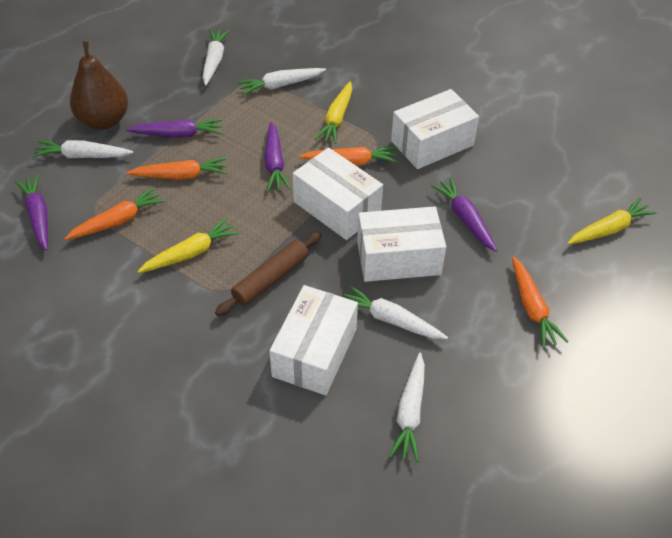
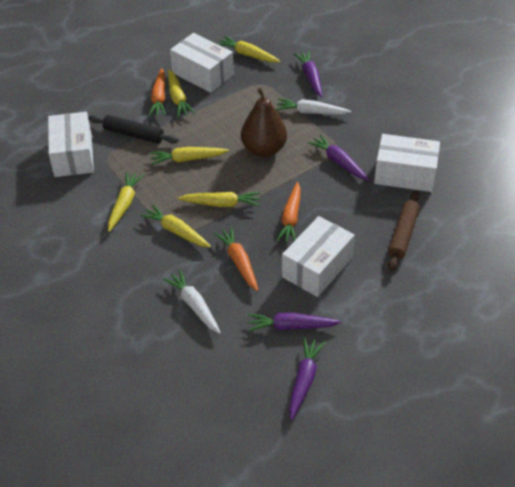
black rolling pin: none = 0 -> [89,115,179,144] = 1
orange carrot: [64,187,165,240] [126,157,228,180] [299,146,398,165] [512,256,568,348] = 4 -> [148,68,166,116] [214,227,258,291] [277,182,301,243] = 3
white carrot: [33,140,133,158] [203,29,230,86] [237,68,326,96] [343,285,448,339] [389,353,425,463] = 5 -> [163,270,221,334] [275,98,351,115] = 2
yellow carrot: [137,218,239,273] [315,81,352,144] [567,198,657,245] = 3 -> [108,172,144,232] [140,204,211,248] [150,147,229,165] [168,70,195,117] [178,192,260,207] [218,36,281,63] = 6

